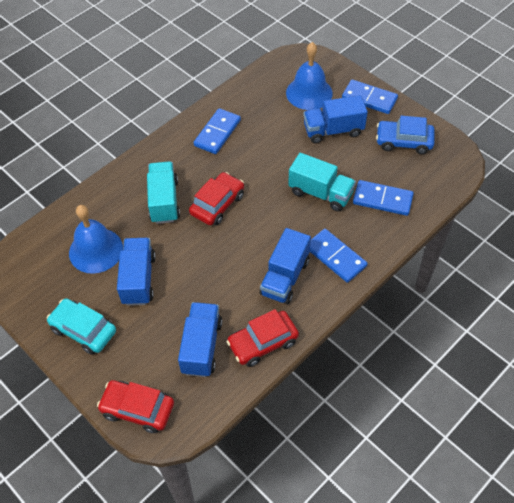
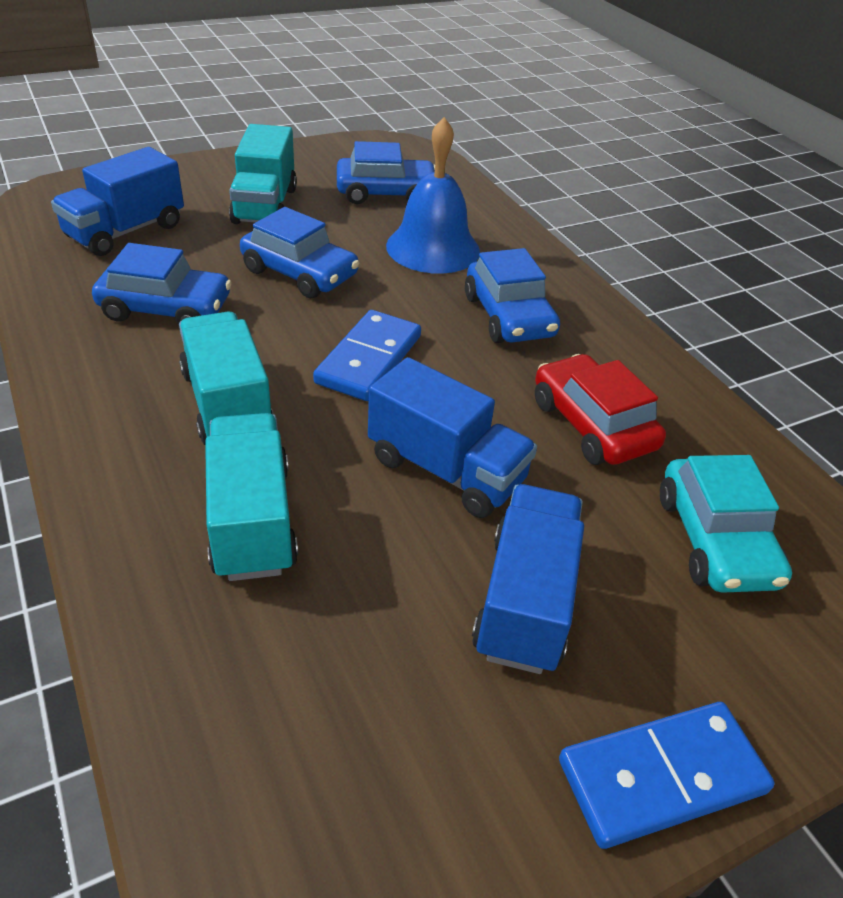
blue bell: [69,205,123,274] [286,42,333,110] = 2 -> [386,117,480,274] = 1
blue car: [376,116,435,154] = 1 -> [92,243,232,325] [240,207,360,298] [337,141,435,204] [465,248,560,343] = 4
blue domino: [194,108,241,154] [310,229,368,283] [342,80,398,114] [353,180,414,216] = 4 -> [313,310,421,401] [559,702,775,849] = 2
blue truck: [117,238,156,306] [178,302,222,377] [260,228,311,304] [303,95,368,143] = 4 -> [51,147,184,256] [368,357,537,518] [472,484,584,674] = 3
red car: [97,380,174,433] [189,172,244,225] [226,309,299,367] = 3 -> [535,354,666,465] = 1
turquoise truck: [147,161,180,224] [288,153,356,211] = 2 -> [179,312,273,445] [205,413,298,581] [229,124,297,224] = 3

